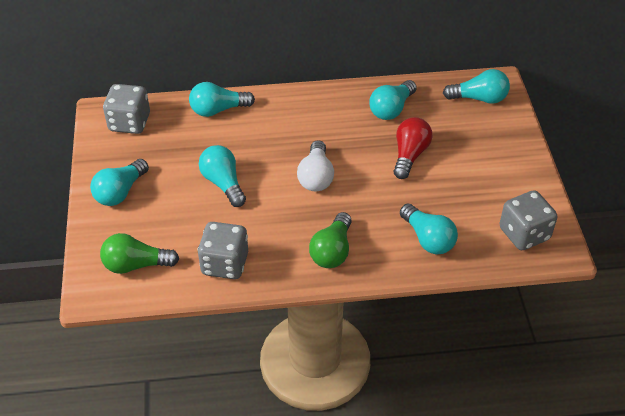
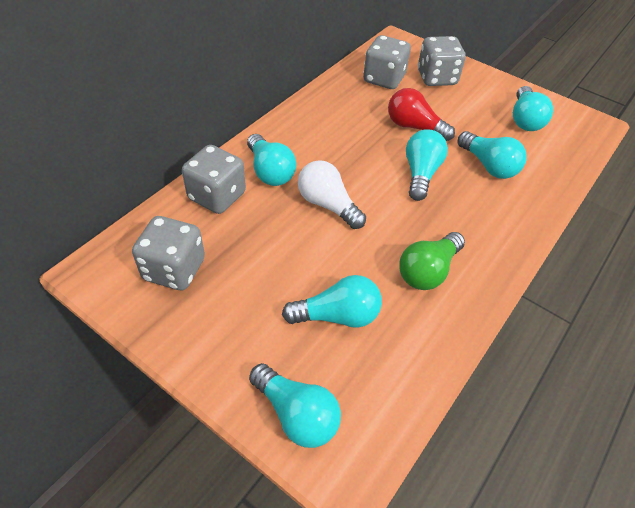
green light bulb: [100,233,179,274] [309,212,352,268] = 2 -> [399,232,465,290] = 1
grey dice: [103,84,150,134] [197,222,248,279] [500,190,557,250] = 3 -> [132,216,205,290] [182,145,246,214] [363,35,411,89] [418,36,466,86] = 4

